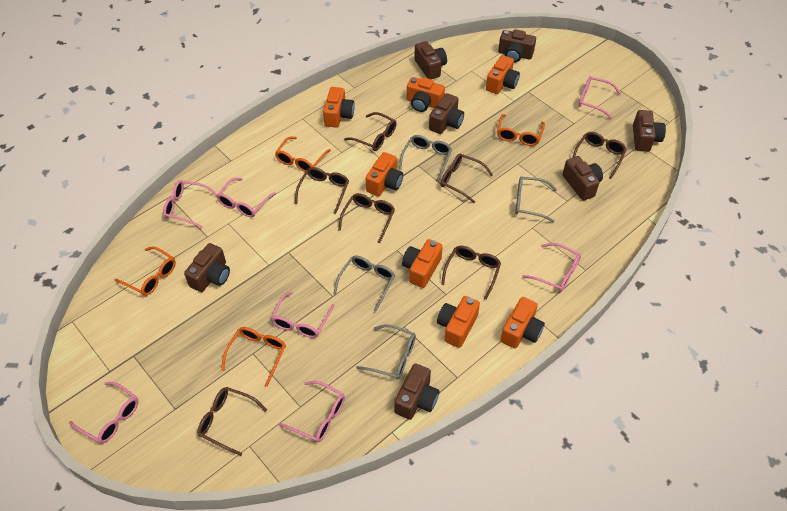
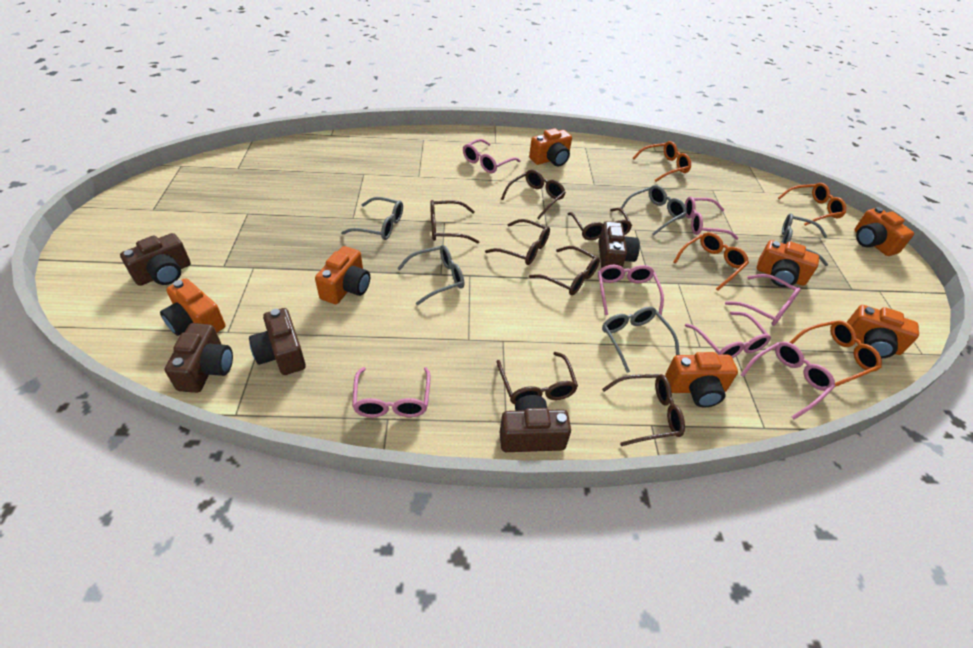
brown camera: [184,243,230,292] [394,363,439,420] [414,41,447,79] [429,93,464,134] [498,29,536,63] [563,156,603,201] [633,110,666,152] = 7 -> [120,233,191,286] [165,323,233,393] [249,308,306,375] [500,395,571,452] [598,221,640,268] = 5
grey glasses: [333,255,395,312] [356,324,416,380] [399,135,452,181] [515,176,557,223] = 4 -> [341,197,403,240] [397,245,464,305] [602,306,680,373] [621,185,687,235] [781,213,828,266] = 5

